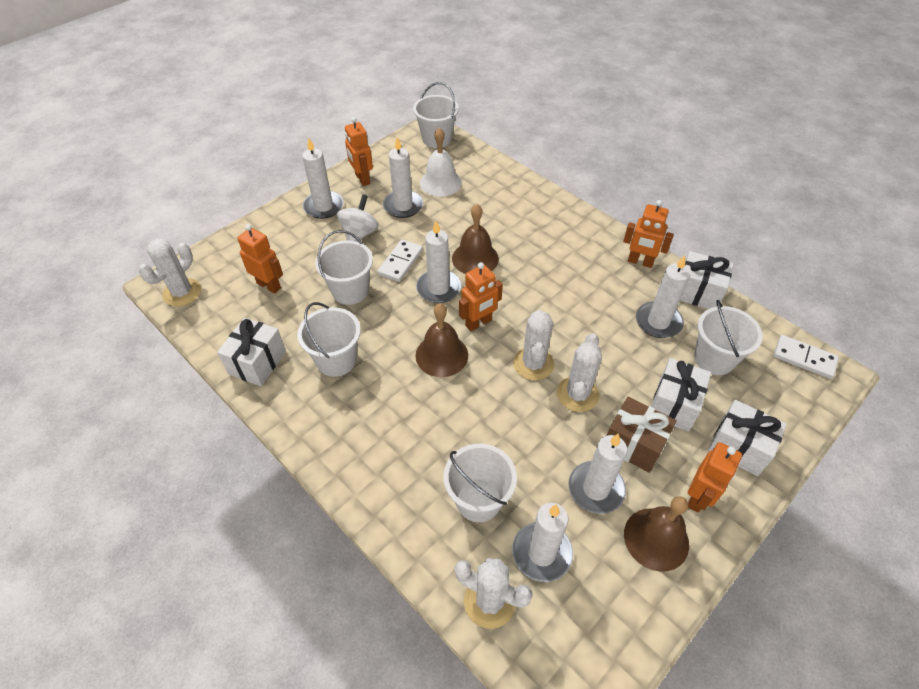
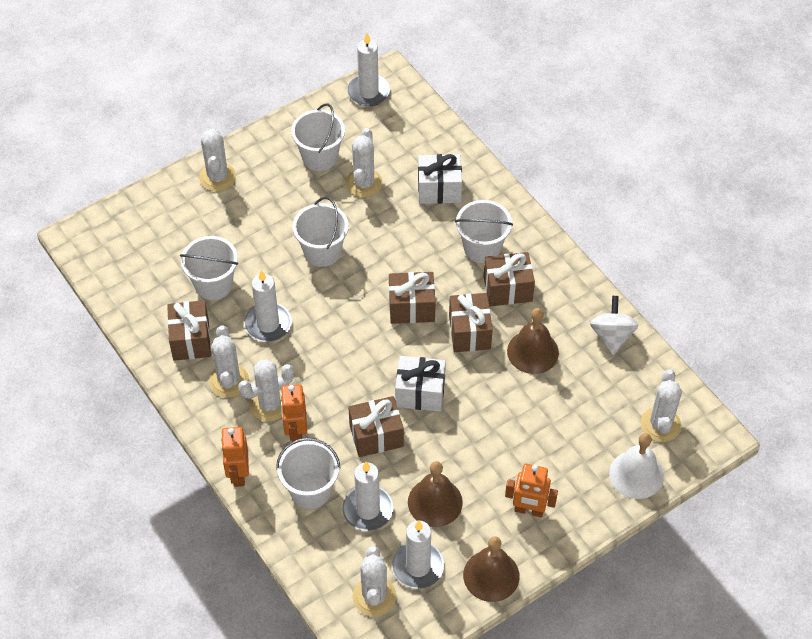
brown gift: [607,397,677,473] = 1 -> [167,300,211,361] [348,396,404,457] [389,272,436,324] [449,293,493,352] [484,252,535,306] = 5
orange robot: [238,224,283,294] [345,117,373,186] [459,262,503,331] [623,200,674,268] [688,442,742,513] = 5 -> [221,427,249,487] [280,384,307,445] [505,464,558,517] = 3
white cactus: [139,238,201,307] [454,558,533,629] [513,310,554,380] [557,333,602,412] = 4 -> [199,128,236,191] [209,325,249,398] [238,359,294,422] [346,128,383,198] [353,546,396,616] [640,369,682,442] = 6
white candle: [302,138,344,219] [383,137,423,218] [416,221,461,303] [512,503,573,582] [568,433,627,514] [636,255,690,338] = 6 -> [244,270,292,342] [343,462,393,531] [347,33,390,106] [392,520,444,589] = 4
white domino: [378,239,423,282] [773,335,839,379] = 2 -> none = 0
white gift: [217,318,286,386] [651,358,711,432] [680,251,734,309] [708,400,787,476] = 4 -> [395,356,446,412] [418,154,462,204] = 2

